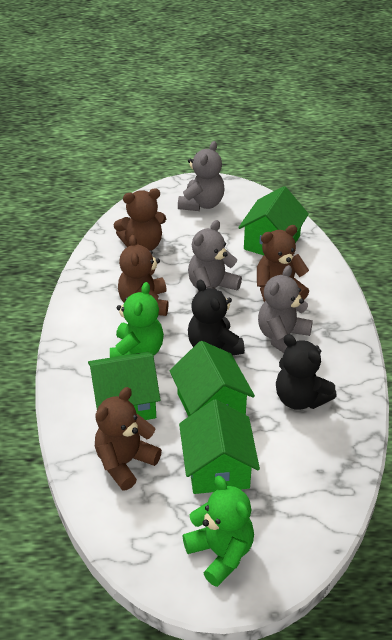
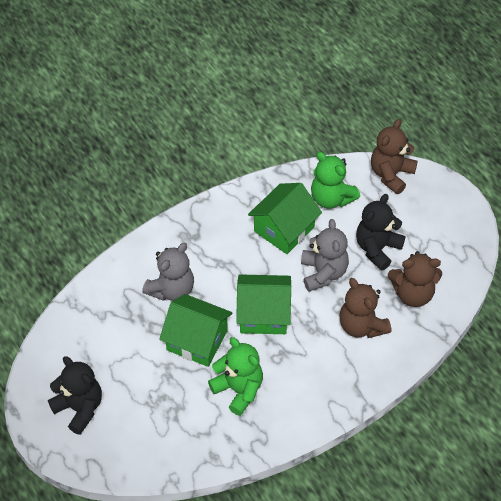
brown teddy bear: [95,387,162,491] [114,188,166,251] [118,235,169,316] [257,225,309,302] = 4 -> [339,278,391,338] [371,119,418,194] [388,251,442,307] = 3
green house: [88,352,160,420] [170,341,255,417] [179,399,260,494] [238,186,309,255] = 4 -> [159,294,232,367] [236,274,291,334] [248,183,322,254] = 3
grey teddy bear: [178,141,225,211] [188,220,242,292] [258,265,313,353] = 3 -> [142,243,194,301] [301,219,349,292] = 2

